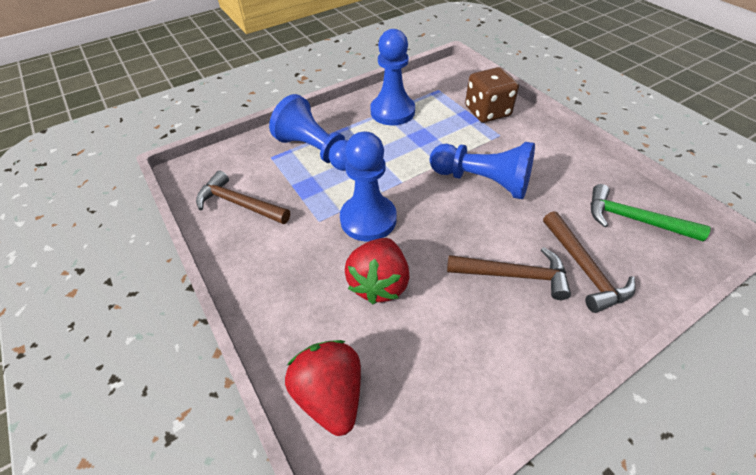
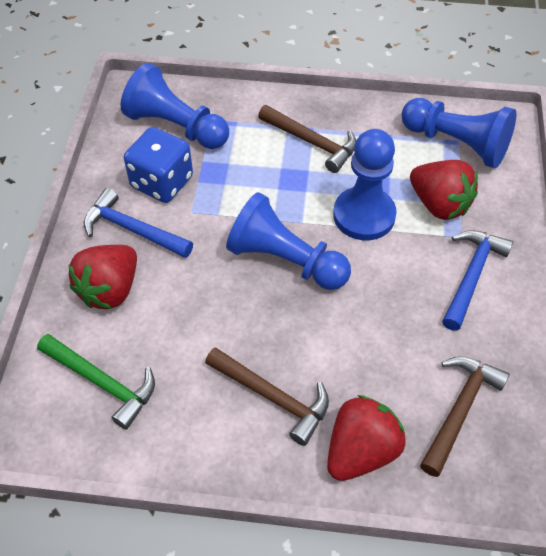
blue dice: none = 0 -> [124,127,193,203] = 1
blue hammer: none = 0 -> [84,188,193,258] [442,230,513,331] = 2
brown dice: [465,67,519,123] = 1 -> none = 0
red strawberry: [285,340,361,436] [345,238,410,304] = 2 -> [68,245,137,309] [327,395,406,481] [410,160,478,220] = 3

